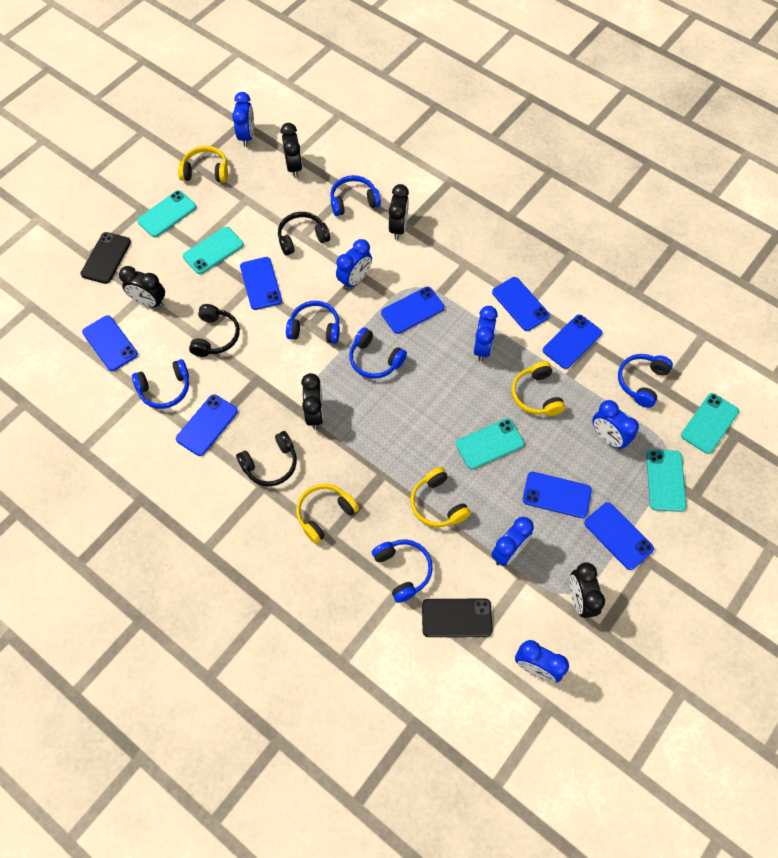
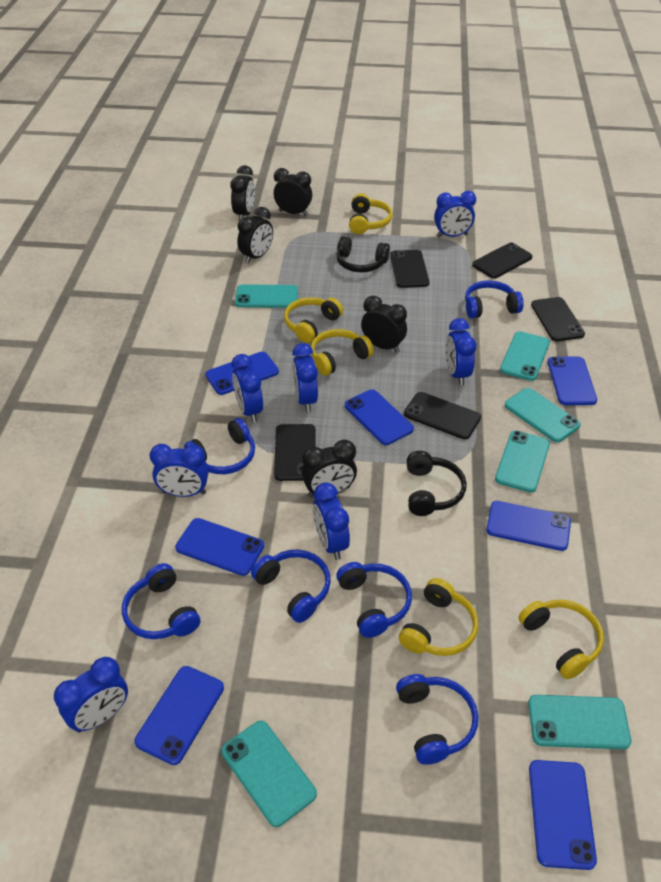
black headphones: [189,304,240,357] [236,431,297,486] [278,212,330,255] = 3 -> [336,236,390,272] [407,451,467,516] = 2
black phone: [80,232,131,284] [422,599,493,637] = 2 -> [274,424,316,481] [390,250,429,288] [404,392,481,439] [472,242,532,279] [531,297,585,341] = 5
blue clock: [232,92,254,147] [336,239,372,290] [474,306,498,361] [491,517,534,566] [515,640,569,683] [592,400,639,450] = 6 -> [54,657,128,733] [150,444,209,497] [232,354,263,423] [292,343,318,412] [313,482,350,560] [434,191,476,237] [446,318,476,386] = 7
blue phone: [82,315,138,371] [176,394,238,456] [240,257,282,310] [381,287,444,334] [492,277,550,331] [523,472,592,518] [543,315,602,369] [584,502,654,570] = 8 -> [134,666,224,765] [175,518,264,576] [205,352,279,395] [345,389,414,445] [486,501,571,551] [529,760,597,870] [548,357,597,405] = 7
turquoise phone: [137,190,196,237] [183,227,244,274] [456,418,524,469] [646,449,687,512] [681,393,739,454] = 5 -> [221,721,317,827] [235,284,298,308] [495,430,550,493] [500,331,550,381] [505,388,581,442] [528,695,631,749] = 6
yellow headphones: [178,146,228,182] [296,484,359,544] [410,467,471,527] [512,361,565,416] = 4 -> [284,297,343,343] [311,329,374,376] [349,193,393,234] [399,578,478,656] [519,599,604,679] = 5

